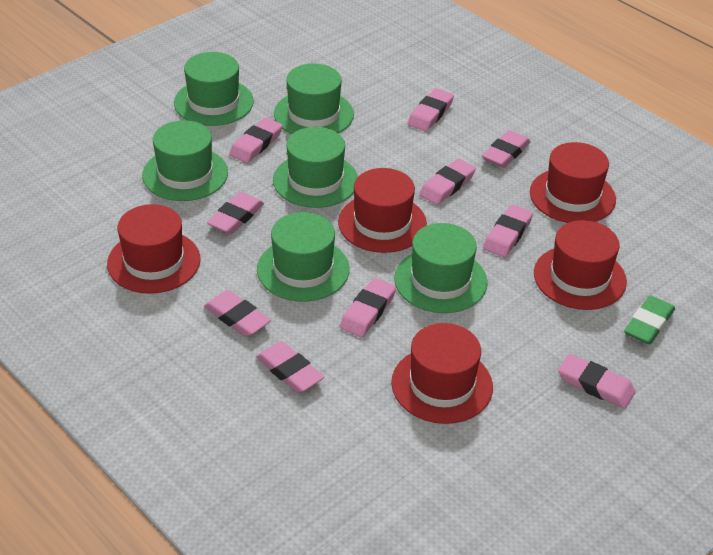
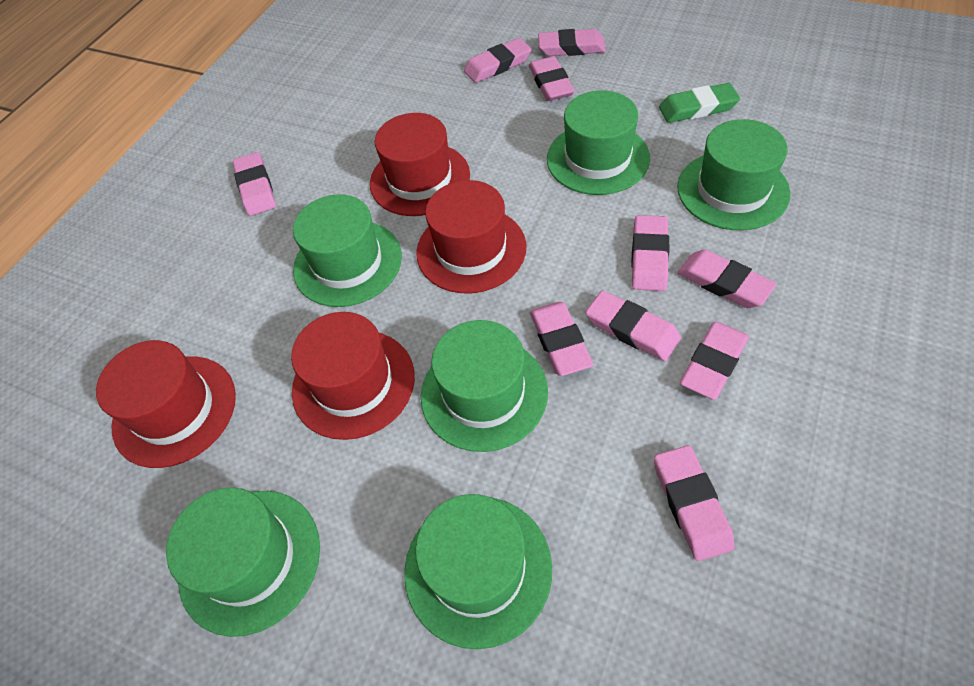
red hat: [107,204,201,294] [338,168,427,253] [391,323,493,424] [530,142,616,223] [534,220,627,310] = 5 -> [96,340,236,468] [291,312,415,440] [370,113,470,216] [416,180,527,293] = 4

